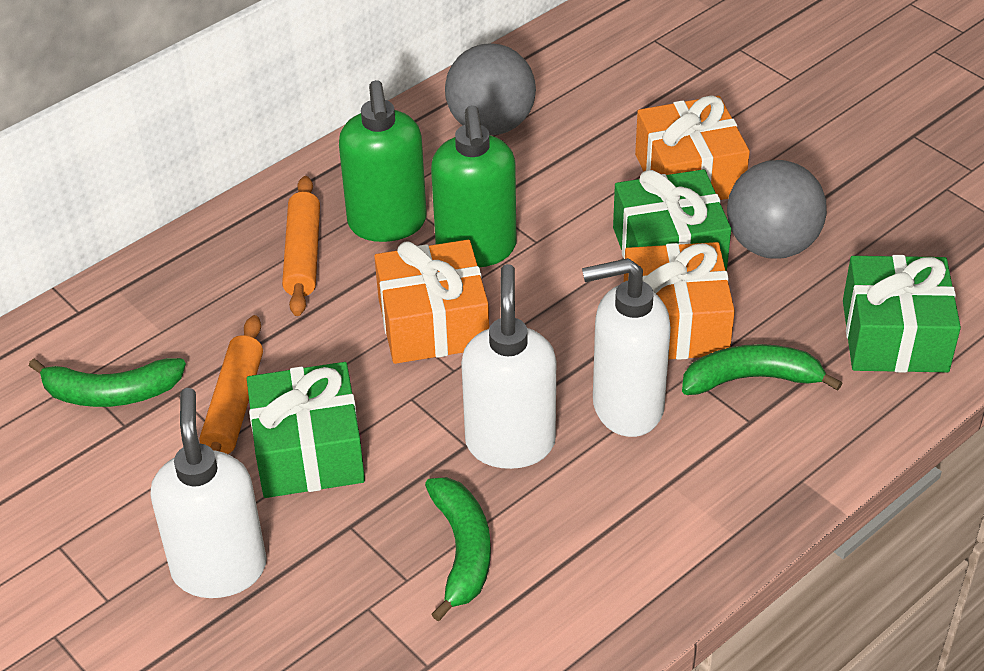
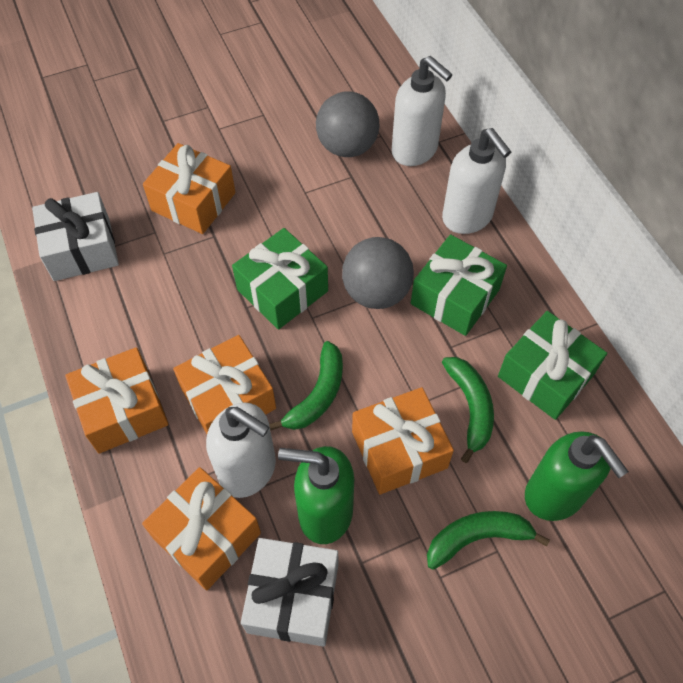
orange gift: [374,240,489,364] [624,242,735,360] [635,96,750,200] = 3 -> [65,347,169,454] [142,467,261,590] [143,143,235,234] [173,335,276,434] [352,387,454,494] = 5
orange rolling pin: [199,315,263,454] [282,176,320,316] = 2 -> none = 0
white gift: none = 0 -> [32,192,119,281] [241,538,338,647] = 2

